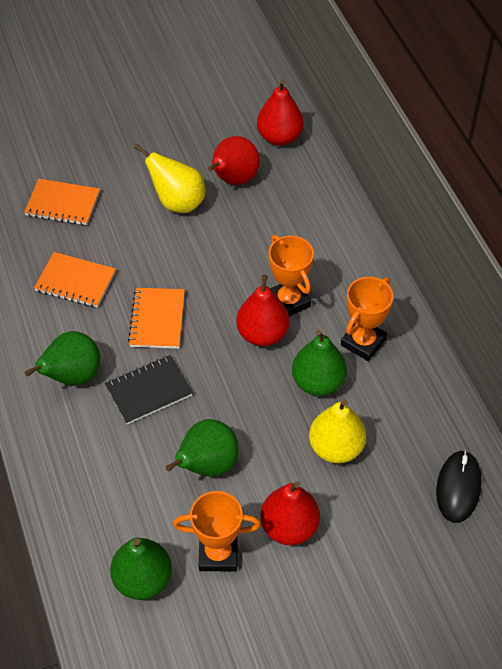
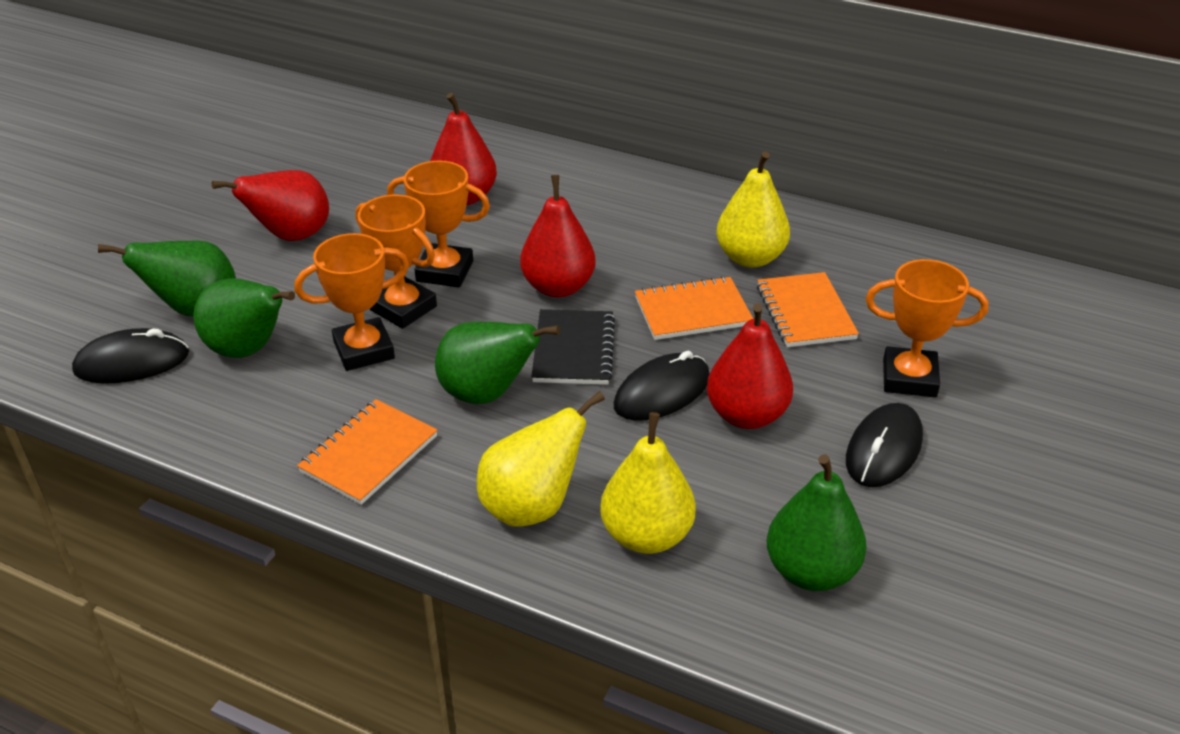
black mouse: [436,450,482,523] = 1 -> [72,328,189,383] [614,351,710,421] [846,403,923,487] = 3
orange trophy: [173,491,261,571] [269,235,314,316] [341,277,393,361] = 3 -> [294,233,409,371] [355,194,437,329] [387,160,490,287] [866,259,989,398] = 4
yellow pear: [135,144,205,213] [309,400,366,463] = 2 -> [477,391,605,526] [600,412,696,554] [716,152,790,268] = 3

